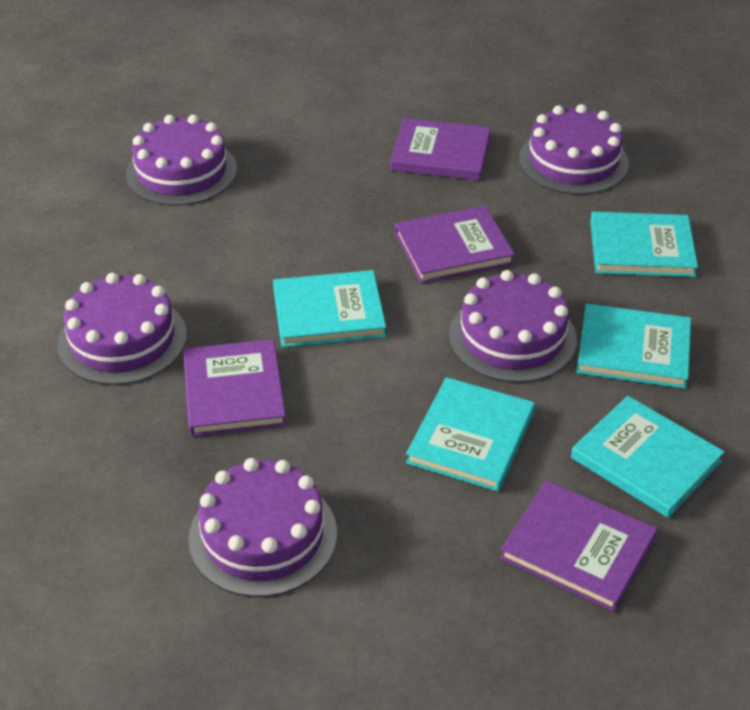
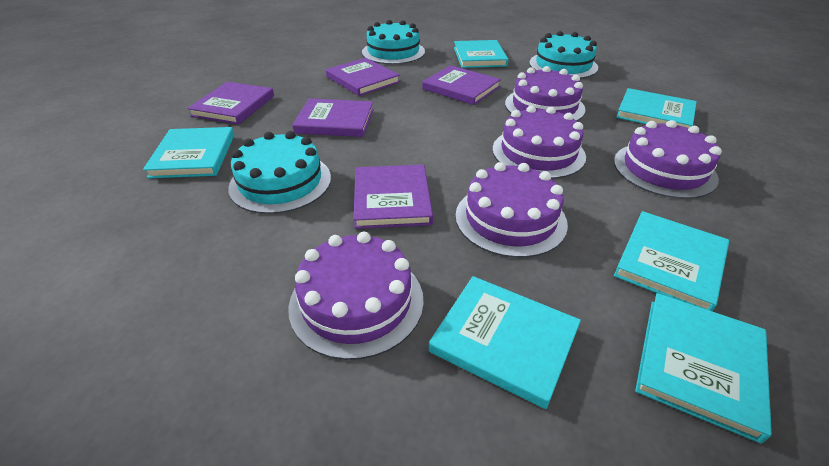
purple book: [183,339,286,437] [390,118,491,180] [395,206,515,283] [500,480,657,612] = 4 -> [187,82,274,125] [292,98,374,137] [326,58,400,96] [353,164,433,229] [422,65,501,105] = 5
turquoise book: [273,270,386,348] [406,377,535,492] [571,396,725,518] [577,304,691,389] [590,212,698,277] = 5 -> [143,127,234,178] [429,276,581,409] [454,40,509,68] [614,211,729,311] [616,88,697,128] [635,293,772,444] = 6
turquoise cake: none = 0 -> [228,131,331,214] [362,20,425,64] [529,31,598,79] = 3

